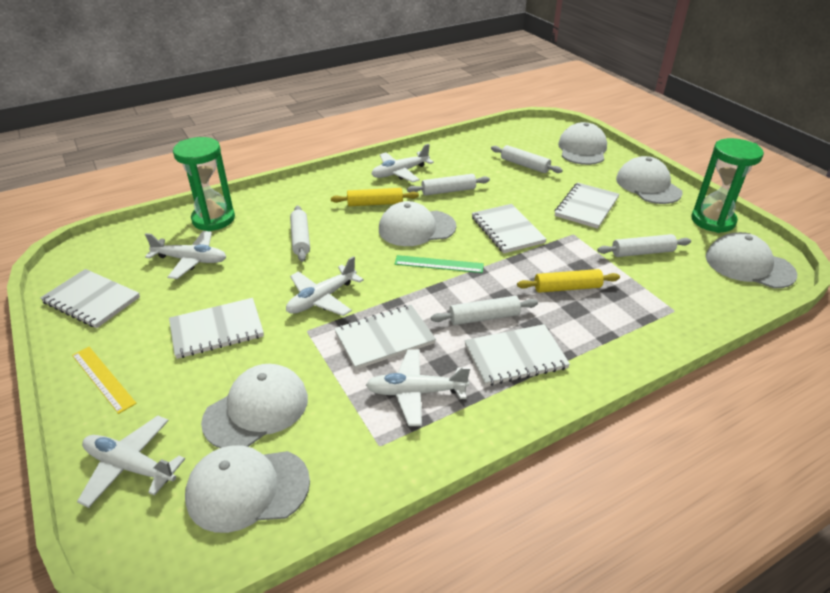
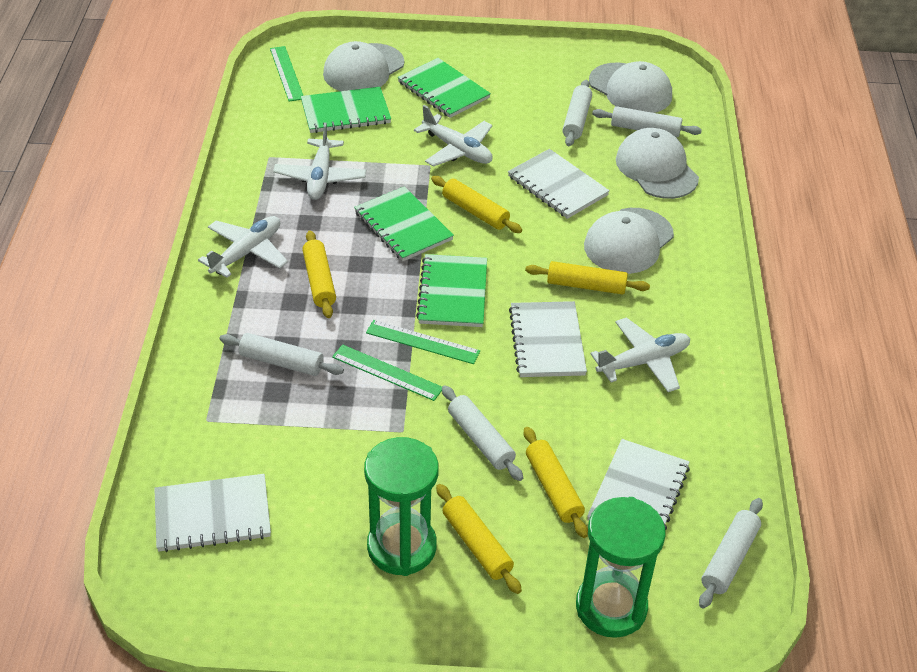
green notebook: none = 0 -> [301,87,391,133] [354,186,454,261] [398,58,491,118] [416,254,487,327] = 4
green ruler: [395,255,484,273] = 1 -> [270,46,303,102] [332,344,442,401] [366,320,480,364] = 3
white cap: [185,445,310,533] [201,364,308,448] [379,201,456,246] [558,122,607,165] [616,156,683,204] [706,232,797,288] = 6 -> [323,41,404,91] [584,208,674,274] [589,61,672,113] [616,128,699,199] = 4
white notebook: [40,269,140,328] [169,298,264,359] [334,305,436,370] [464,324,570,386] [472,204,547,253] [555,183,620,229] = 6 -> [154,474,271,552] [508,149,610,219] [509,301,587,377] [587,439,690,530] = 4
white plane: [77,416,185,508] [145,231,226,279] [286,256,364,316] [366,349,470,426] [372,144,434,182] = 5 -> [198,216,288,278] [273,122,366,200] [414,105,493,167] [590,317,690,392] = 4
yellow rolling pin: [331,188,419,206] [517,269,620,293] = 2 -> [302,230,336,318] [431,176,522,233] [436,484,522,594] [524,427,588,538] [525,261,650,295] = 5
yellow ruler: [72,347,137,414] = 1 -> none = 0

